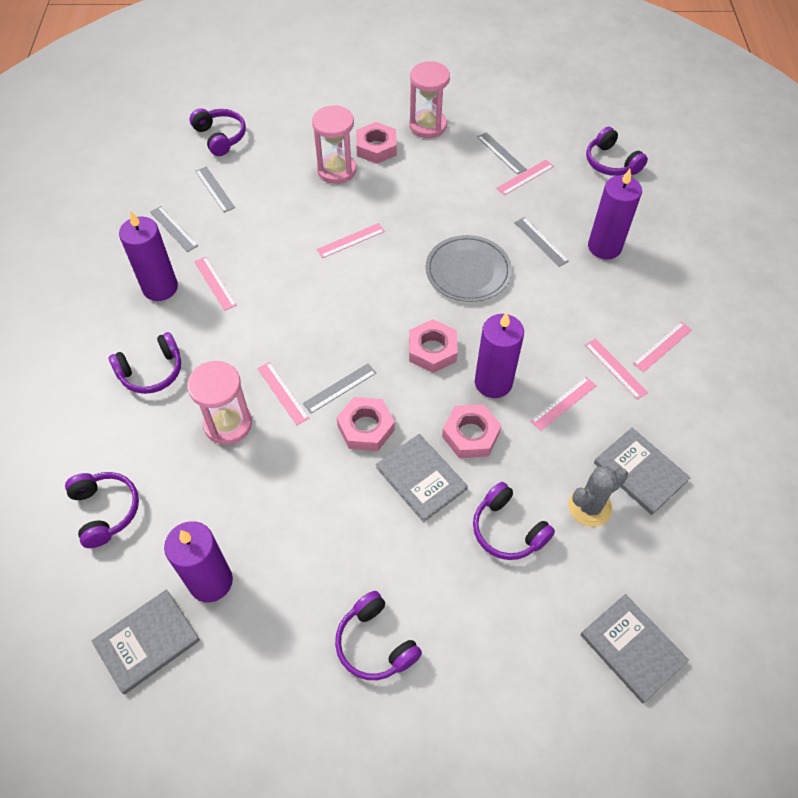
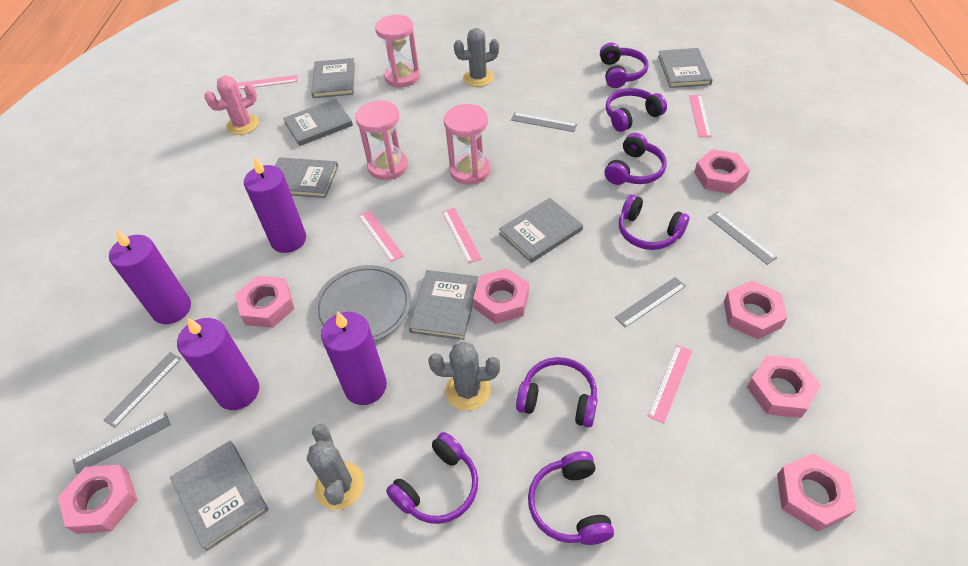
grey book: [91,589,200,694] [376,434,468,522] [580,594,689,703] [594,428,691,515] = 4 -> [170,441,268,551] [275,157,338,198] [283,99,353,146] [311,58,355,98] [409,270,478,340] [499,198,583,263] [658,48,713,88] = 7
grey cactus: [568,466,628,527] = 1 -> [307,424,364,510] [429,341,500,411] [454,28,499,87] = 3
pink cactus: none = 0 -> [204,75,259,135] = 1
pink nut: [337,397,395,451] [356,122,397,164] [409,319,458,373] [442,404,501,458] = 4 -> [58,465,137,534] [235,276,295,328] [473,268,529,324] [694,149,750,194] [724,281,787,340] [747,355,821,418] [777,453,857,532] = 7
pink ruler: [194,257,237,311] [257,362,309,425] [317,223,385,258] [496,160,554,196] [530,377,597,431] [585,338,648,400] [632,322,692,372] = 7 -> [237,75,298,89] [358,210,404,262] [442,208,482,264] [647,345,692,423] [689,95,711,137] = 5
purple headphones: [65,472,139,548] [109,332,181,394] [190,108,246,156] [335,591,422,680] [473,482,555,560] [586,127,648,176] = 6 -> [386,432,478,524] [516,357,598,428] [528,451,614,545] [600,42,649,88] [605,133,667,185] [606,88,667,132] [619,194,689,250] = 7

